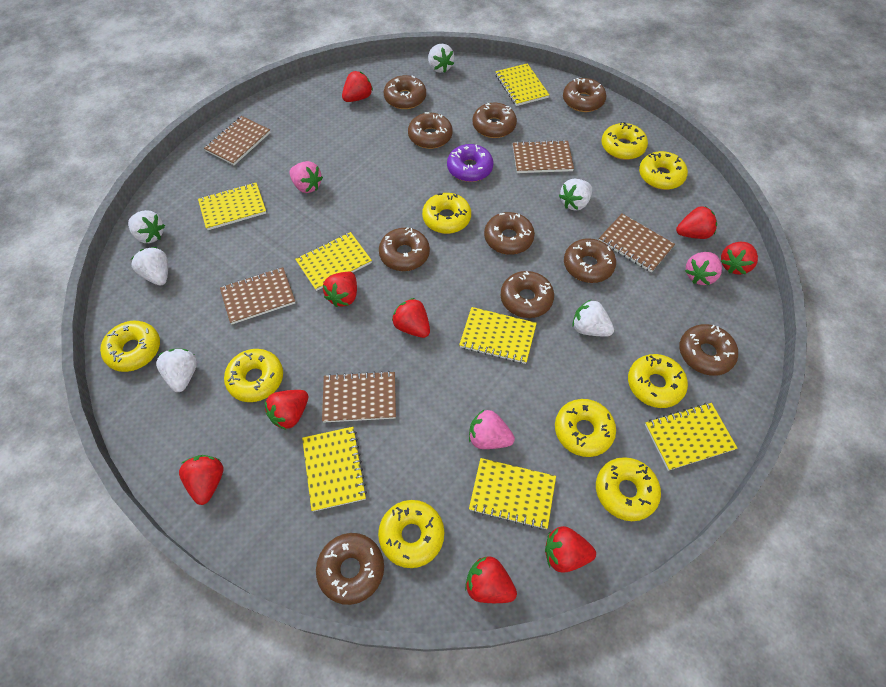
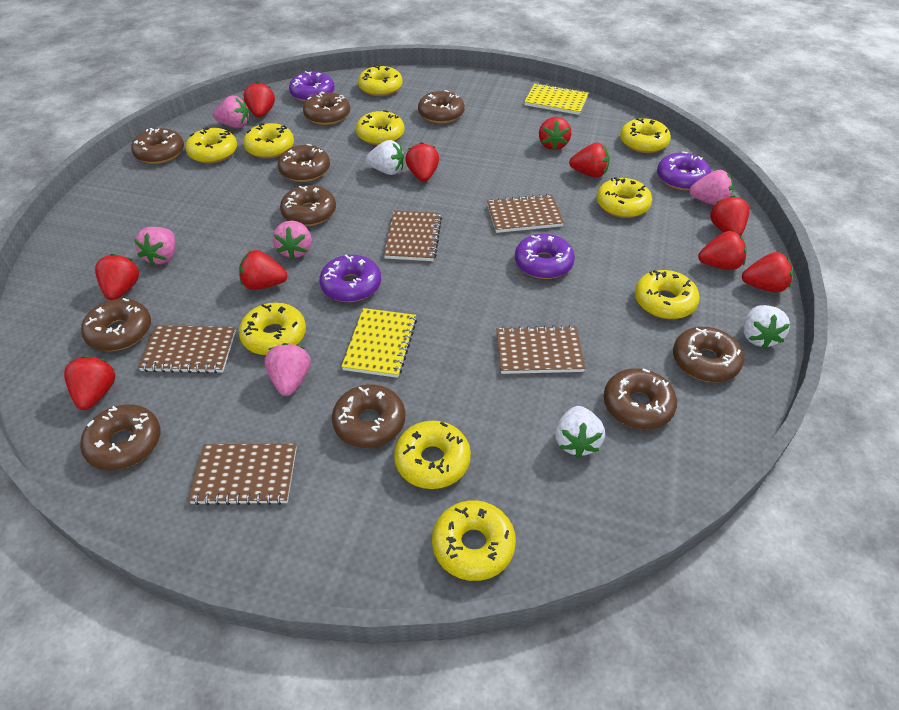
pink strawberry: [289,161,323,193] [469,410,515,449] [685,252,722,285] = 3 -> [134,227,175,265] [213,96,249,128] [264,343,311,396] [273,221,312,259] [689,170,734,205] = 5
purple donut: [447,144,493,182] = 1 -> [289,71,335,102] [319,255,381,302] [515,234,575,279] [657,151,711,191] = 4
red strawberry: [179,455,223,505] [265,390,308,430] [323,272,357,307] [342,71,373,102] [392,298,430,338] [465,556,517,603] [545,526,596,573] [676,206,717,239] [721,242,758,275] = 9 -> [64,356,116,410] [95,254,139,300] [239,250,287,290] [244,82,275,117] [405,142,439,182] [539,117,571,150] [569,143,610,178] [698,231,747,270] [710,196,750,235] [742,252,793,292] = 10
white strawberry: [128,210,165,243] [131,247,168,286] [156,349,197,392] [428,44,454,73] [559,179,592,211] [572,300,614,336] = 6 -> [366,140,404,175] [555,406,605,458] [743,305,790,349] = 3
yellow donut: [100,321,160,372] [224,349,283,402] [378,500,444,568] [422,193,471,234] [555,399,616,457] [596,457,661,521] [601,122,648,160] [628,354,688,408] [639,151,688,190] = 9 -> [185,127,237,163] [239,303,306,355] [243,123,294,159] [356,110,404,145] [358,66,403,96] [394,421,471,489] [432,500,516,581] [596,177,652,218] [620,118,671,153] [635,270,699,319] = 10
yellow notebook: [198,183,266,230] [295,232,372,291] [302,427,367,512] [459,307,537,364] [469,458,556,530] [495,63,549,106] [645,403,737,471] = 7 -> [341,308,417,378] [524,83,588,115] = 2

